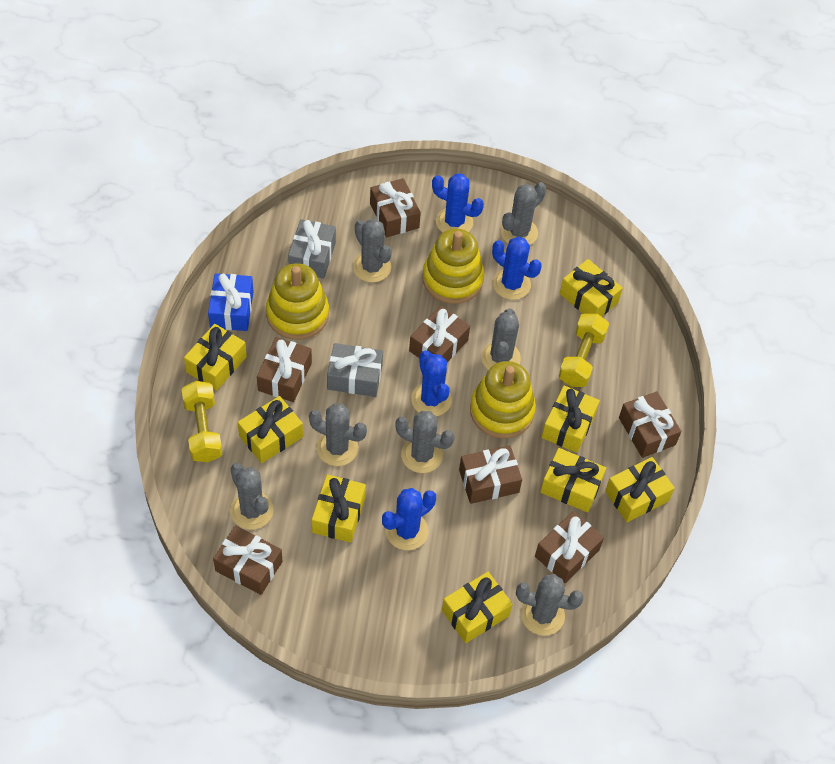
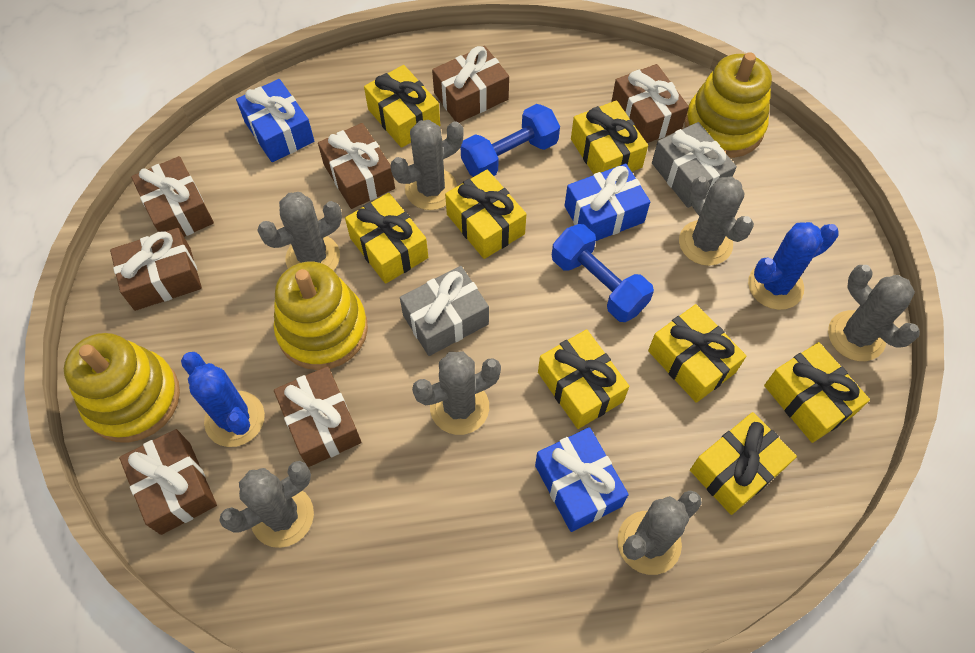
blue cactus: [382,488,436,550] [411,350,452,416] [432,173,484,233] [492,237,542,300] = 4 -> [181,352,265,447] [748,222,839,310] = 2
blue dumbbell: none = 0 -> [461,104,560,177] [552,224,654,322] = 2
blue gift: [208,273,254,331] = 1 -> [236,79,314,162] [535,427,629,532] [565,164,650,241] = 3
yellow dumbbell: [181,381,223,462] [559,313,609,387] = 2 -> none = 0

